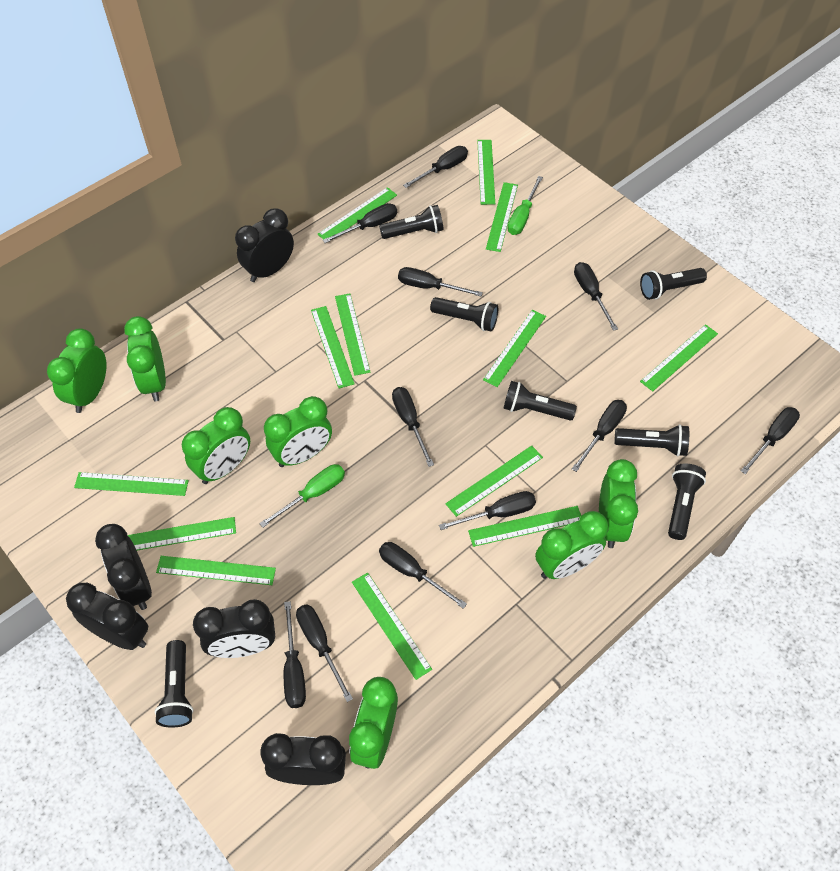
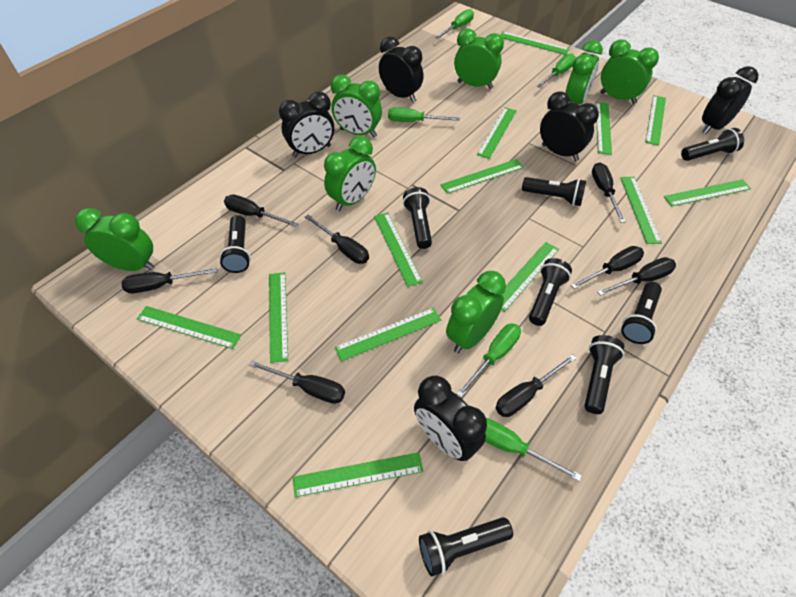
black flashlight: [155,640,194,728] [379,205,444,239] [430,297,498,331] [503,381,577,421] [614,424,689,457] [640,268,707,300] [668,463,706,540] = 7 -> [219,215,251,273] [403,187,432,249] [419,517,513,577] [522,177,586,206] [529,258,572,326] [585,335,624,414] [621,282,662,344] [681,128,744,161] = 8
black screwdriver: [284,601,306,708] [296,604,353,702] [323,203,397,243] [379,542,467,609] [392,387,434,467] [398,267,483,296] [403,146,468,188] [439,491,536,530] [572,400,627,472] [574,262,618,331] [741,407,800,474] = 11 -> [121,268,217,293] [224,195,299,227] [249,360,345,404] [305,215,369,264] [496,354,577,417] [571,246,644,289] [592,163,626,223] [597,257,676,296] = 8
green screwdriver: [259,464,345,528] [508,176,543,235] = 2 -> [388,107,460,122] [435,9,474,39] [456,323,521,398] [485,418,582,482] [537,54,576,88] = 5

